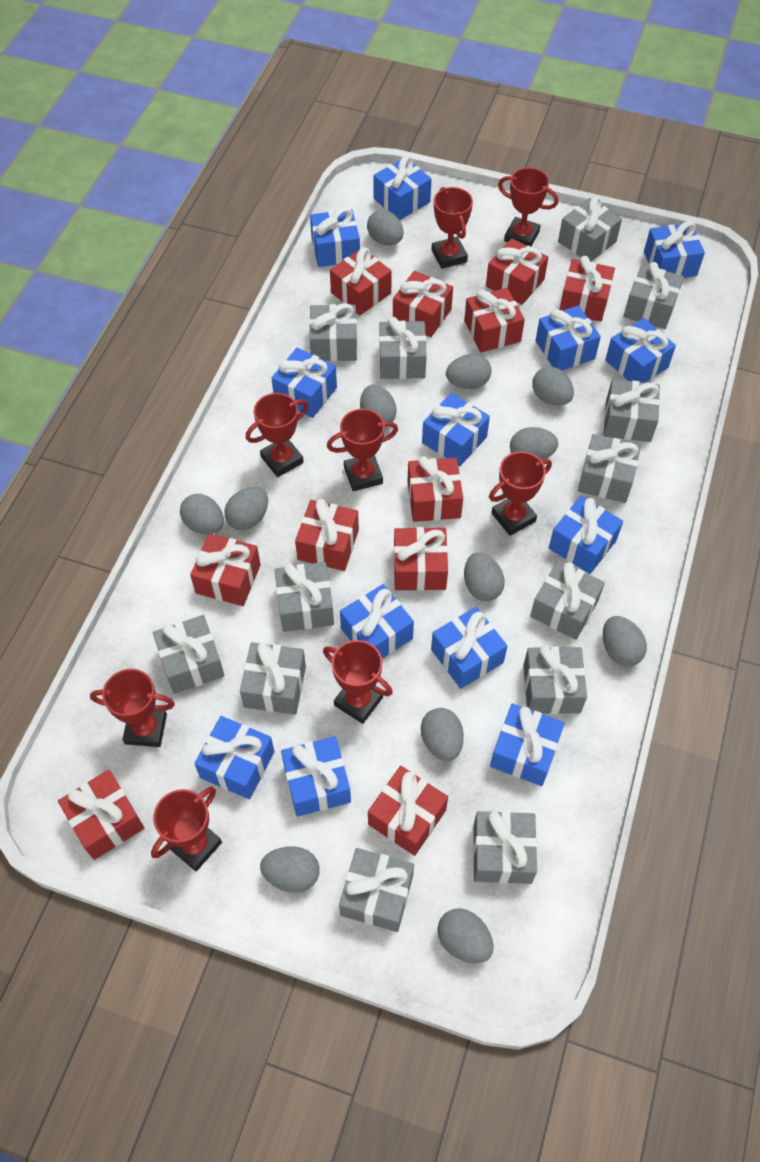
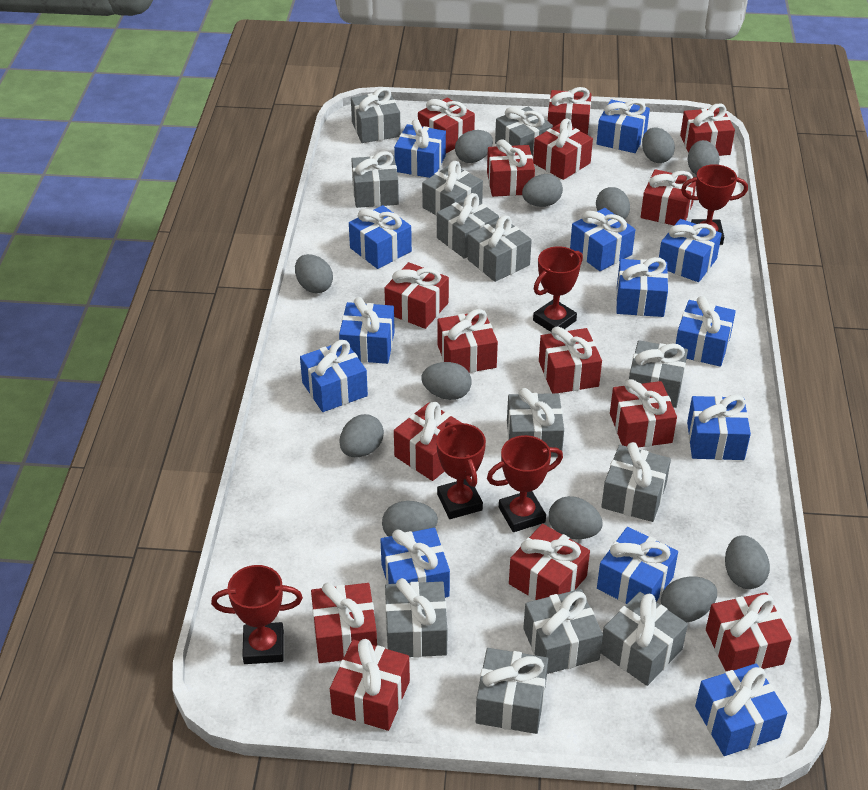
red gift: [58,770,144,860] [190,533,261,606] [295,499,359,571] [330,247,392,315] [368,766,448,856] [393,271,453,337] [394,527,448,591] [407,456,463,522] [464,288,525,352] [486,238,548,305] [559,256,615,321] = 11 -> [311,582,377,663] [330,639,410,731] [384,262,449,329] [394,402,462,481] [418,98,475,153] [437,309,498,373] [487,139,535,197] [509,524,590,600] [533,119,593,180] [539,327,602,393] [548,87,592,135] [610,379,677,447] [641,169,696,225] [680,104,735,156] [706,592,792,671] = 15
red trophy: [90,669,175,747] [151,787,222,871] [246,393,308,477] [323,640,393,724] [327,409,398,491] [432,187,473,269] [489,452,552,536] [498,168,558,247] = 8 -> [211,565,303,664] [436,422,486,519] [487,435,563,532] [533,246,583,332] [681,164,748,245] = 5

